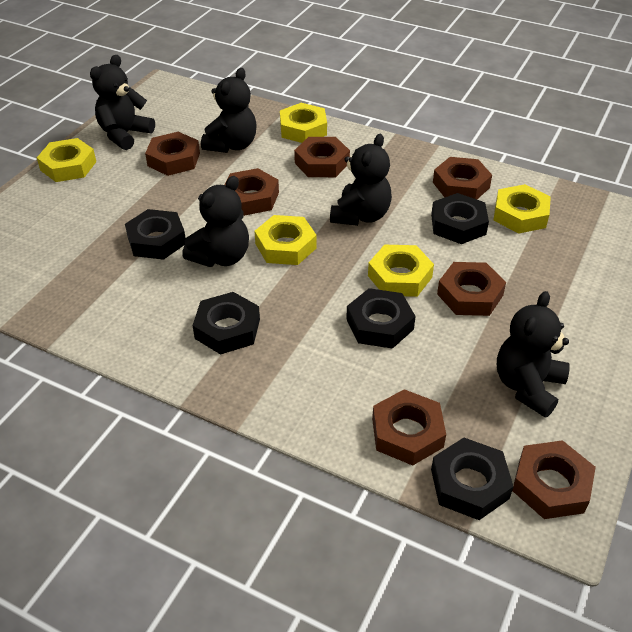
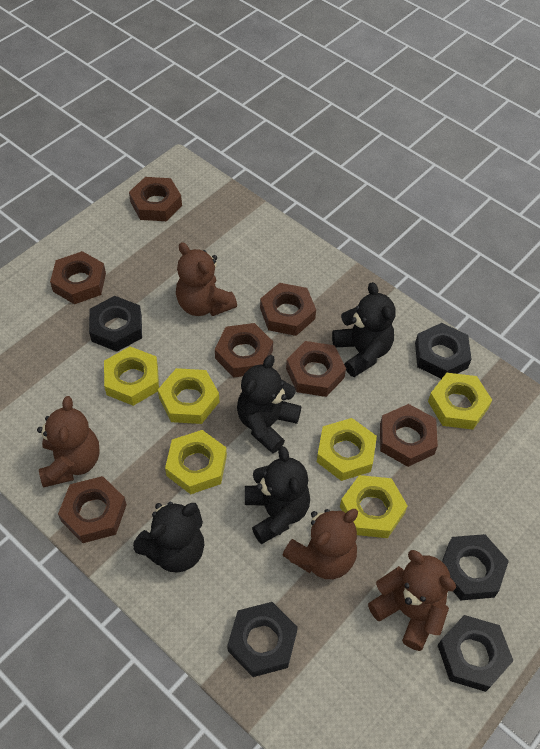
black teddy bear: [90,55,155,150] [182,176,249,267] [201,68,257,153] [330,134,392,226] [497,291,570,418] = 5 -> [133,501,205,573] [237,355,301,454] [245,446,310,544] [332,282,395,377] = 4
brown teddy bear: none = 0 -> [37,396,100,487] [176,242,237,316] [282,509,358,579] [368,550,456,651] = 4
yellow nut: [37,138,96,182] [254,215,317,265] [280,103,327,143] [368,245,434,297] [493,184,551,234] = 5 -> [104,347,159,406] [158,368,219,424] [165,430,227,494] [317,418,377,481] [340,475,408,538] [428,373,492,430] = 6

